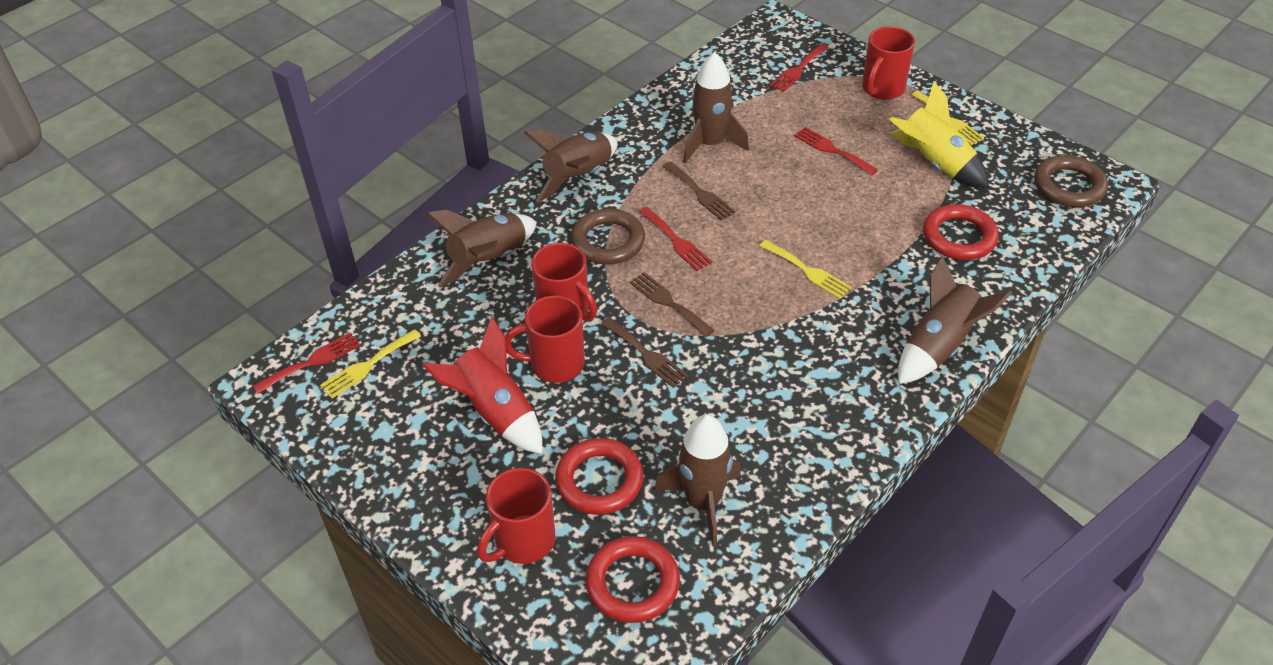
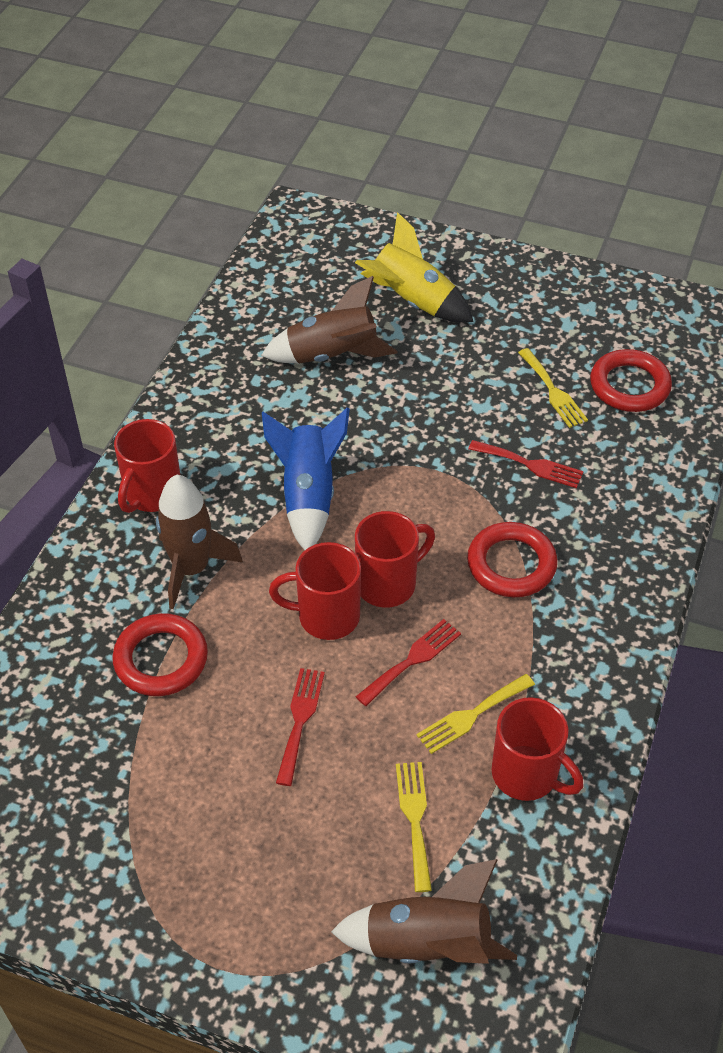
blue rocket: none = 0 -> [262,408,350,550] = 1
brown fork: [601,317,689,388] [630,272,715,337] [662,162,736,220] = 3 -> none = 0
brown ring: [571,209,645,265] [1034,155,1108,207] = 2 -> none = 0
brown rocket: [426,210,537,288] [524,129,617,203] [654,414,741,546] [683,52,749,163] [898,256,1012,384] = 5 -> [156,475,243,609] [261,276,397,364] [331,859,517,964] = 3
red fork: [253,332,361,394] [639,207,712,271] [769,44,829,92] [794,127,878,175] = 4 -> [276,668,325,786] [356,619,461,706] [468,440,584,488] = 3
red rocket: [422,317,542,454] = 1 -> none = 0

